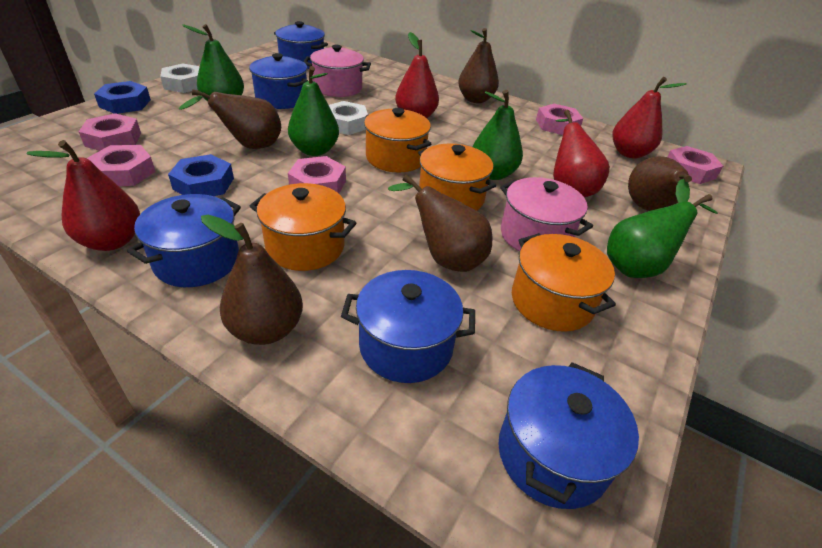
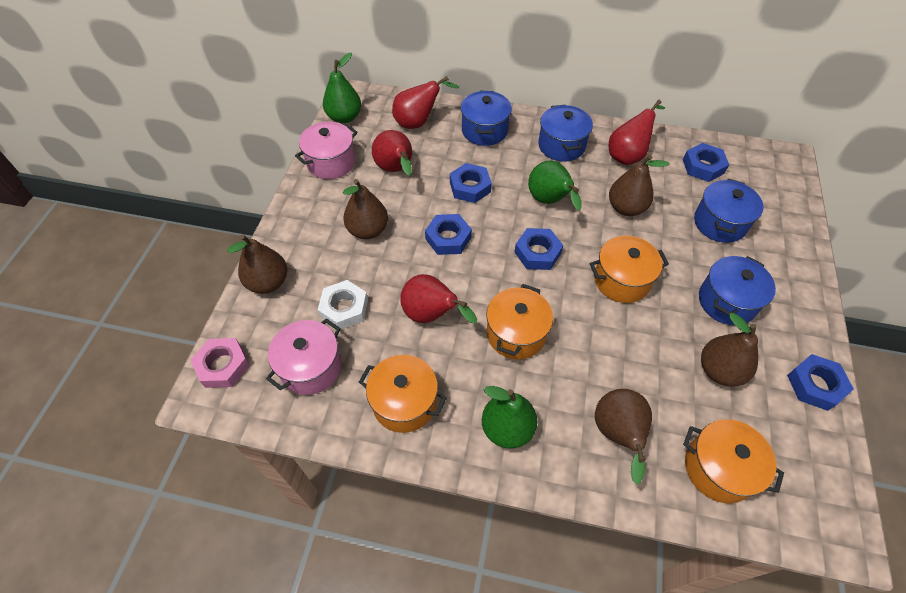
blue nut: [94,81,151,114] [168,154,234,196] = 2 -> [425,214,472,255] [450,163,492,203] [514,228,563,270] [683,143,729,182] [787,354,854,411] = 5
blue pot: [127,194,241,287] [249,53,308,109] [274,21,328,69] [341,270,475,383] [498,362,639,509] = 5 -> [461,91,512,146] [538,105,593,161] [694,179,763,243] [699,256,776,325] = 4
green pear: [182,24,244,101] [288,66,339,156] [472,90,523,180] [607,194,718,278] = 4 -> [323,53,361,123] [482,386,537,449] [528,161,582,210] = 3
pink nut: [79,113,141,151] [87,145,156,186] [288,156,346,194] [536,104,583,135] [667,146,723,184] = 5 -> [191,338,250,388] = 1
white nut: [160,64,200,93] [329,101,368,135] = 2 -> [318,280,368,330] = 1

